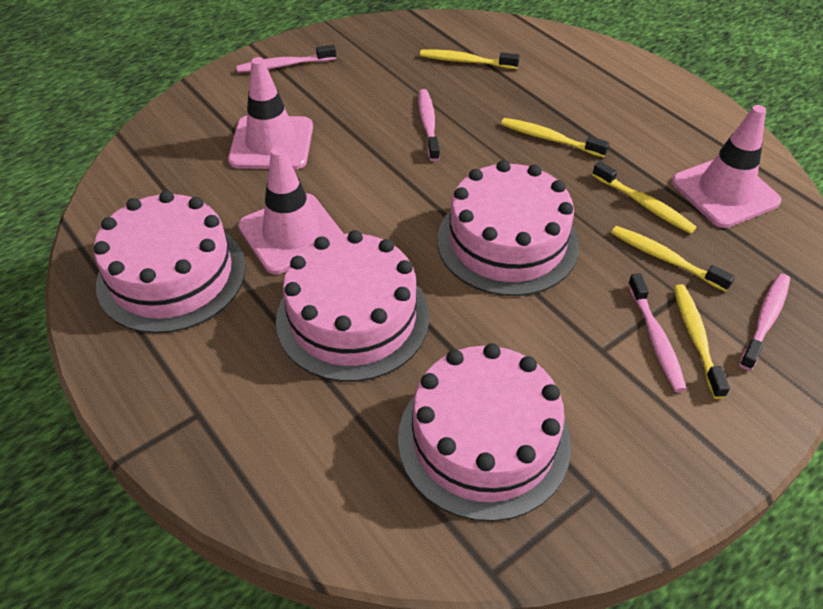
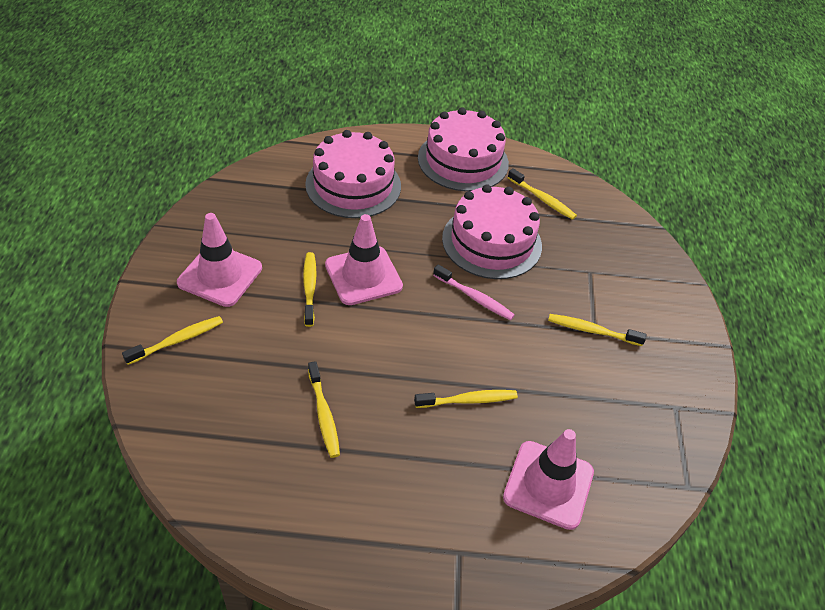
pink cake: [94,191,246,333] [276,230,429,382] [398,343,571,522] [437,160,579,296] = 4 -> [305,130,401,218] [418,107,509,191] [442,184,542,279] = 3
pink toothbrush: [236,45,336,73] [418,89,440,161] [628,273,687,392] [740,274,790,370] = 4 -> [433,264,515,321] = 1
yellow toothbrush: [420,49,520,69] [501,118,609,158] [592,161,697,234] [611,226,735,292] [673,284,730,399] = 5 -> [122,316,223,365] [303,252,317,327] [308,361,340,458] [414,390,518,408] [508,168,577,220] [548,314,646,346] = 6

